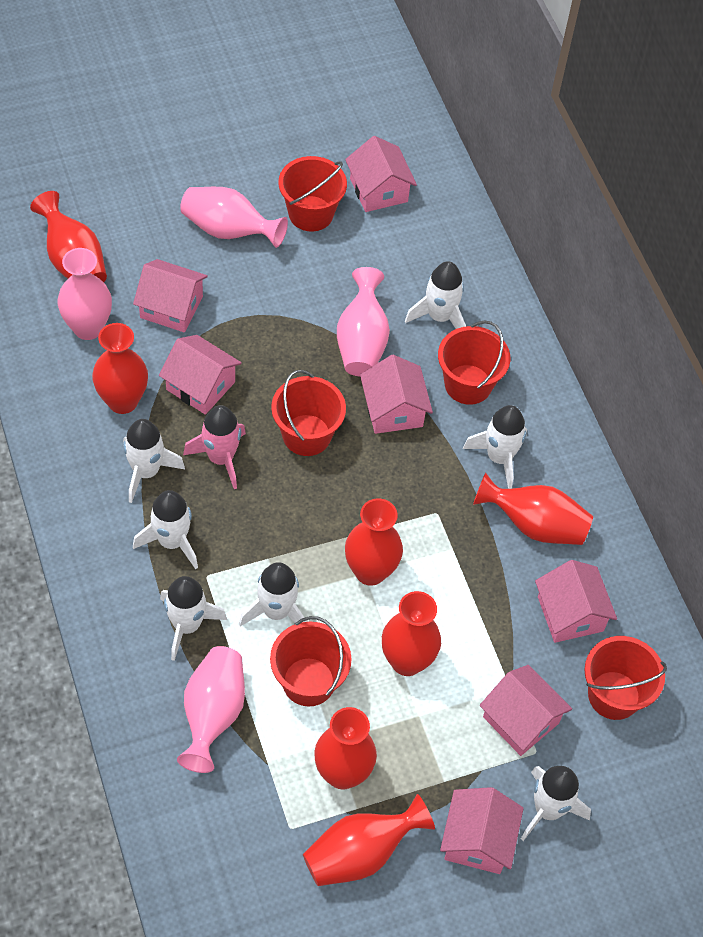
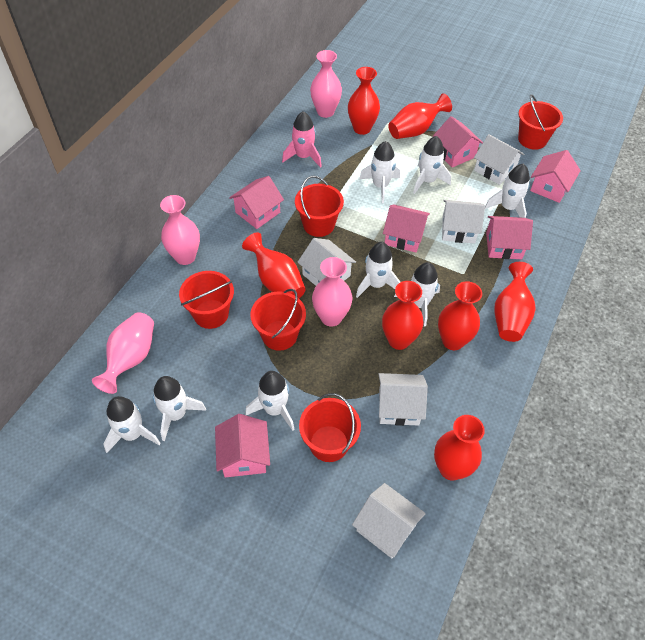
pink house: [133,259,208,332] [159,335,242,415] [345,136,417,212] [360,355,433,434] [440,787,524,874] [480,665,572,756] [535,560,617,643] = 7 -> [215,414,270,477] [229,176,284,229] [383,204,430,252] [433,116,483,168] [486,216,533,259] [530,150,581,203] = 6
white house: none = 0 -> [298,238,356,286] [352,483,426,558] [378,373,428,426] [442,200,485,244] [474,134,524,185] = 5
white rocket: [123,419,185,503] [133,490,198,569] [160,576,227,661] [239,562,307,626] [405,261,466,329] [463,405,527,489] [521,766,591,841] = 7 -> [103,396,160,453] [153,376,206,441] [245,371,295,431] [356,242,400,298] [359,141,400,203] [394,262,440,327] [413,136,451,194] [485,163,530,218] = 8

